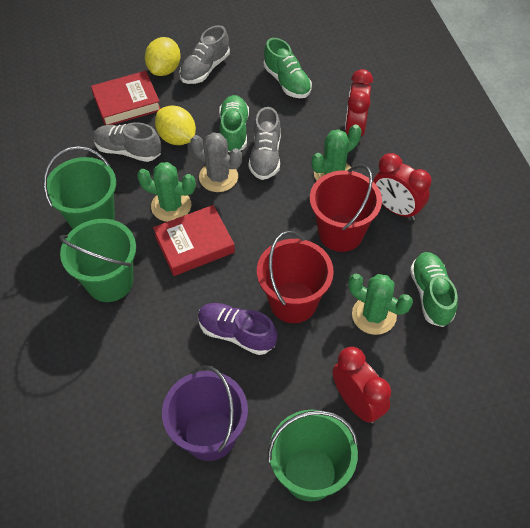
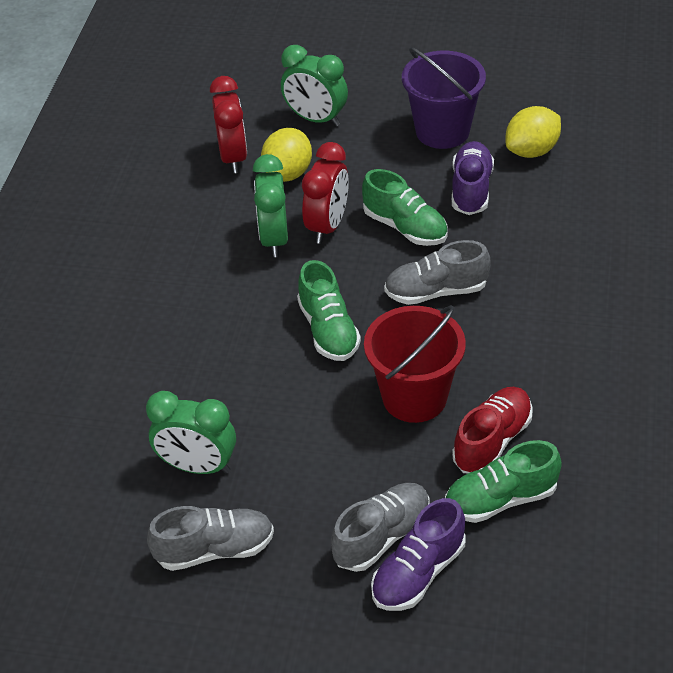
green bucket: [43,146,116,229] [59,219,136,302] [268,410,358,501] = 3 -> none = 0
green cactus: [137,162,196,222] [312,124,361,181] [349,274,413,335] = 3 -> none = 0
green clock: none = 0 -> [146,391,236,474] [253,154,288,257] [281,45,348,126] = 3
grey cactus: [191,132,242,192] = 1 -> none = 0
purple shoe: [198,303,278,355] = 1 -> [371,498,465,611] [452,141,494,215] = 2
red book: [91,71,161,125] [153,205,235,276] = 2 -> none = 0
red bucket: [257,231,334,323] [310,164,382,252] = 2 -> [364,305,466,423] = 1
red clock: [332,347,391,423] [345,69,373,136] [373,153,431,220] = 3 -> [210,76,247,173] [302,142,349,244] = 2
red shoe: none = 0 -> [452,387,533,473] = 1

